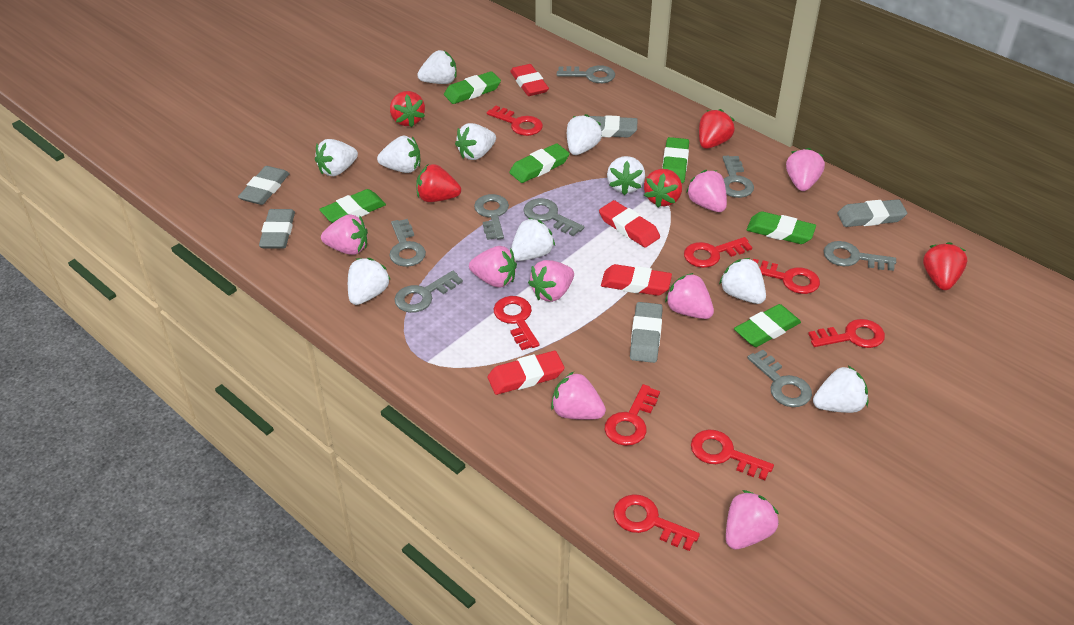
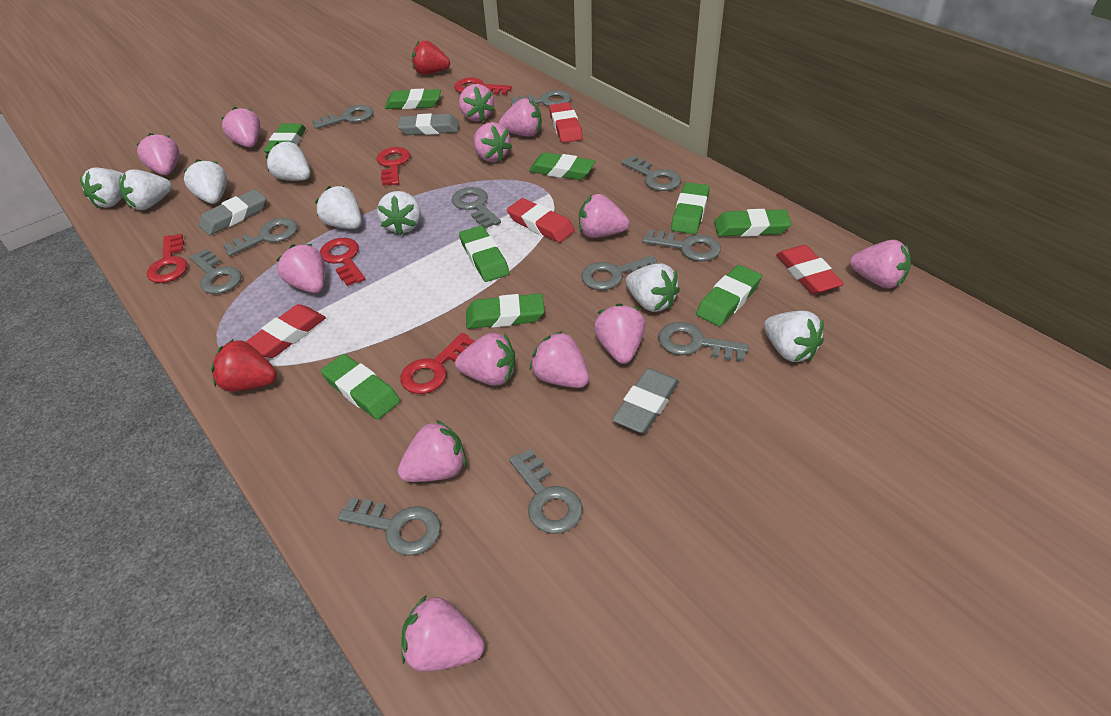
green eraser: [319,189,386,223] [444,71,501,104] [509,143,570,183] [662,137,689,183] [734,304,801,347] [747,211,816,244] = 6 -> [264,124,306,154] [321,354,400,420] [385,89,441,109] [459,226,509,282] [466,293,545,329] [529,152,595,180] [671,182,710,234] [696,265,762,326] [714,209,792,237] = 9
grey eraser: [238,166,290,205] [259,209,295,249] [590,115,638,138] [630,302,663,363] [837,199,907,227] = 5 -> [199,189,266,236] [398,113,459,135] [612,368,679,434] = 3
grey key: [389,219,426,267] [394,271,463,313] [474,194,509,240] [523,198,584,236] [557,65,615,83] [723,156,754,198] [747,350,812,407] [824,241,896,271] = 8 -> [189,249,242,294] [223,218,298,256] [312,105,374,129] [338,497,441,556] [452,187,501,229] [509,449,583,534] [511,90,571,106] [581,256,658,290] [622,155,681,191] [642,230,721,261] [658,322,749,362] = 11
pink strawberry: [321,214,368,255] [469,246,517,288] [528,260,574,302] [551,372,606,420] [665,273,714,319] [686,170,727,212] [726,490,779,550] [786,148,825,191] = 8 -> [137,133,179,175] [221,107,261,147] [276,244,325,293] [398,420,466,482] [401,595,485,672] [455,333,515,386] [459,84,495,122] [473,122,512,162] [499,98,542,136] [530,331,589,388] [579,194,630,238] [594,303,645,364] [850,240,911,288] = 13
red key: [487,106,543,136] [493,296,540,350] [605,384,660,446] [613,494,700,551] [684,237,752,268] [691,429,774,480] [753,259,820,294] [808,319,885,348] = 8 -> [147,234,187,283] [320,238,365,286] [377,147,410,186] [400,333,475,394] [454,77,512,95] = 5
red strawberry: [390,91,425,127] [416,164,461,202] [644,169,682,208] [699,109,735,149] [923,242,967,290] = 5 -> [211,340,277,392] [412,40,450,75] = 2
white strawberry: [315,139,358,176] [348,258,391,305] [377,136,420,173] [417,50,457,84] [455,123,496,160] [511,218,555,261] [567,114,602,155] [607,156,645,195] [719,258,766,304] [813,366,868,413] = 10 -> [80,168,124,208] [119,169,172,210] [183,159,227,204] [265,142,310,181] [315,186,362,229] [377,191,421,235] [626,263,680,312] [764,311,824,362] = 8

